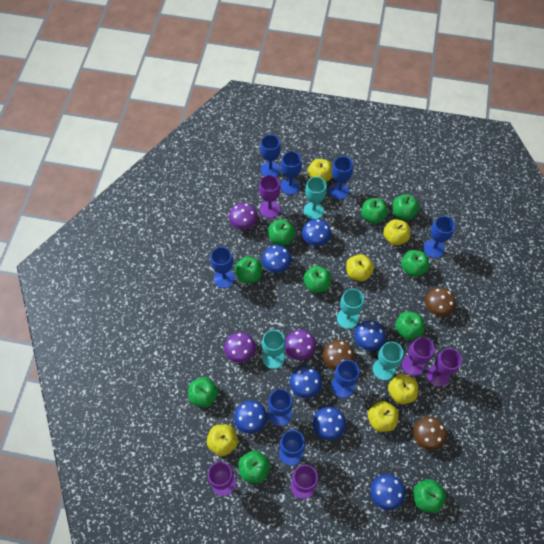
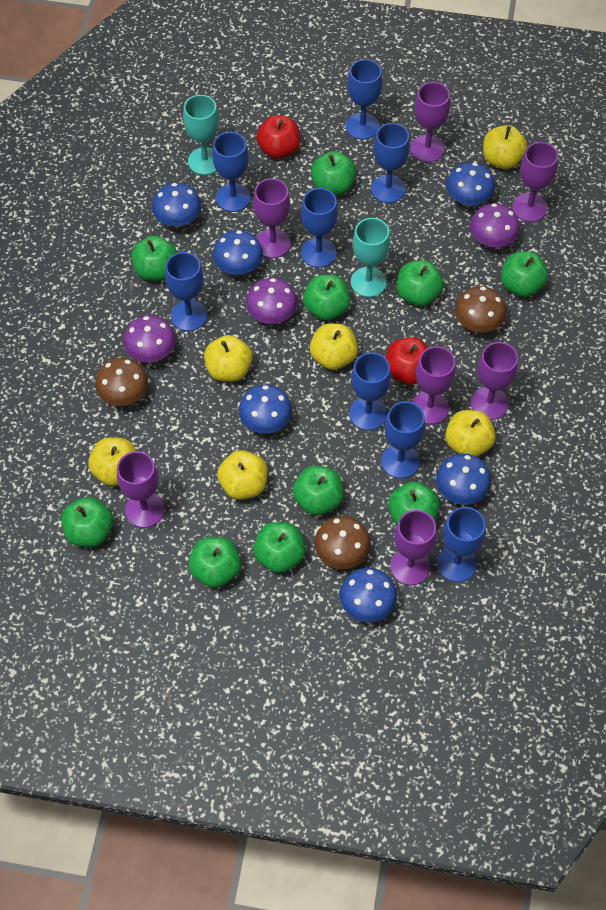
blue mushroom: [234,401,267,434] [262,245,292,273] [290,366,322,398] [302,219,331,246] [313,407,346,440] [354,320,386,351] [370,474,405,510] = 7 -> [152,183,201,227] [213,230,263,275] [239,384,292,434] [340,568,397,622] [436,454,491,505] [446,163,495,206] = 6
purple goblet: [208,462,236,496] [259,175,280,218] [291,465,318,499] [402,337,435,376] [427,348,462,387] = 5 -> [117,451,165,528] [253,178,291,258] [390,510,437,585] [411,82,450,162] [412,346,456,424] [471,342,518,420] [512,142,558,222] = 7
red apple: none = 0 -> [256,115,300,159] [386,337,428,384] = 2
turquoise goblet: [262,330,286,369] [304,177,327,219] [337,289,364,329] [373,342,403,380] = 4 -> [183,95,219,175] [351,218,390,297] = 2

